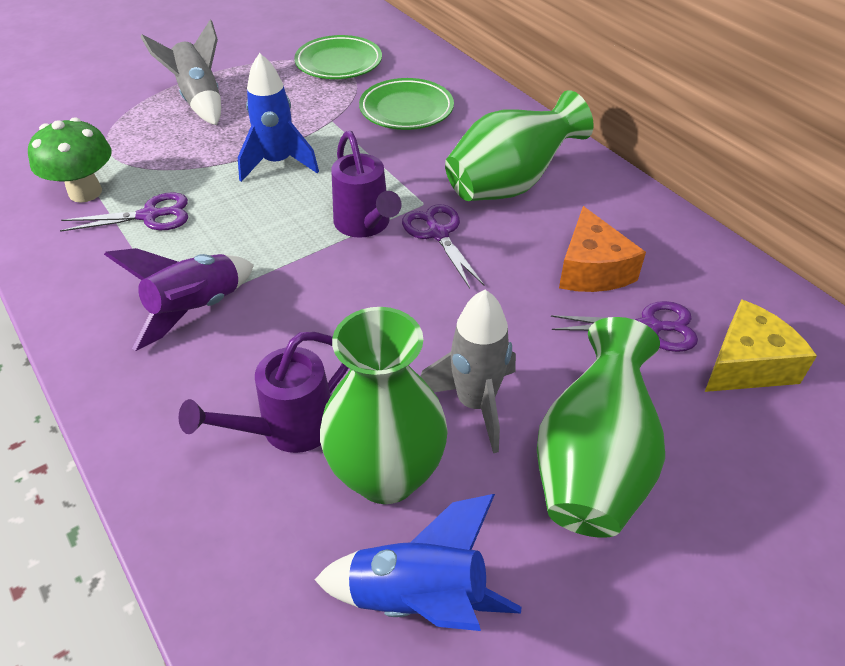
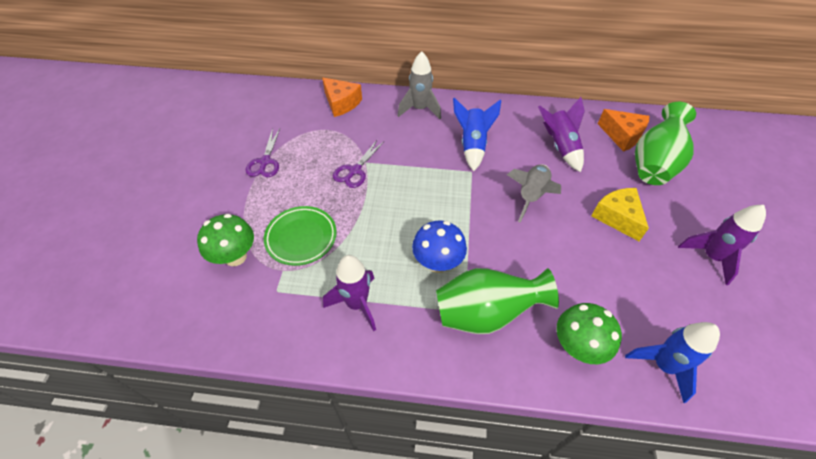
blue mushroom: none = 0 -> [412,220,467,273] = 1
green mushroom: [28,117,112,203] = 1 -> [197,214,254,266] [556,303,622,364] = 2
green plate: [294,35,382,79] [359,78,454,130] = 2 -> [264,206,337,266] = 1
green vase: [320,307,448,504] [445,90,594,201] [537,317,665,538] = 3 -> [436,268,559,334] [635,102,696,185] = 2
orange cheese: [559,206,646,292] = 1 -> [322,77,362,117] [598,109,649,152] = 2
purple rocket: [104,248,254,351] = 1 -> [323,255,376,331] [538,97,585,172] [678,205,766,285] = 3
purple scissors: [60,192,188,232] [402,204,484,288] [551,301,698,352] = 3 -> [246,128,280,177] [333,140,384,188] = 2
purple watering can: [179,332,348,453] [331,131,402,238] = 2 -> none = 0

